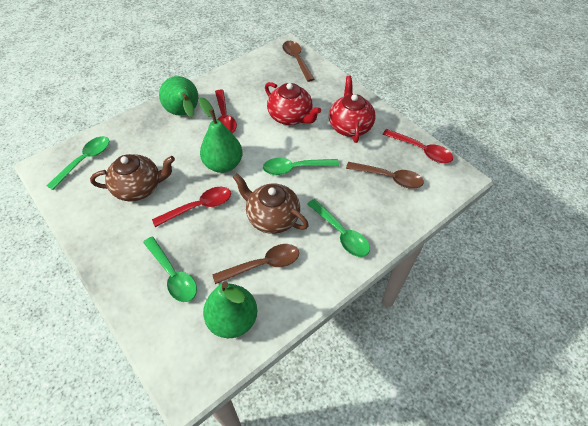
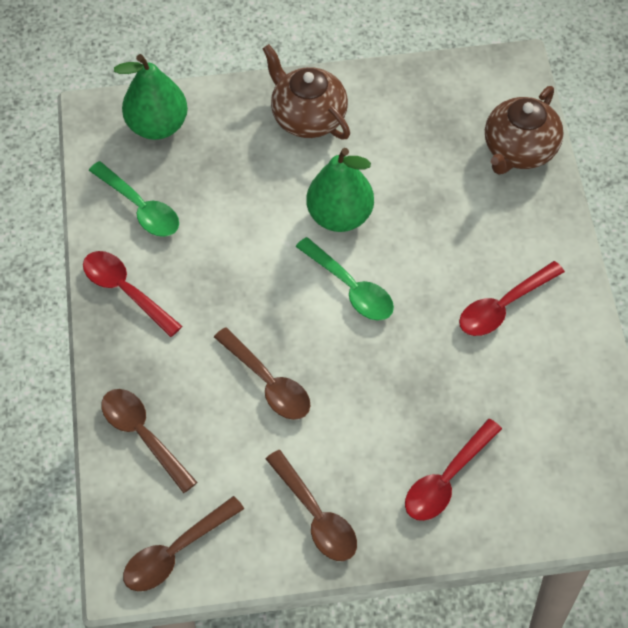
brown spoon: [212,244,299,284] [283,41,315,82] [346,162,424,189] = 3 -> [102,389,197,493] [123,496,244,591] [214,327,310,420] [266,450,357,561] = 4
green pear: [159,76,198,117] [199,97,243,173] [203,281,257,338] = 3 -> [114,54,188,140] [306,148,374,232] = 2
green spoon: [47,136,109,190] [143,237,197,302] [263,158,339,175] [307,199,370,257] = 4 -> [89,161,179,237] [296,237,394,321] = 2
red teapot: [265,82,321,125] [329,76,376,143] = 2 -> none = 0

